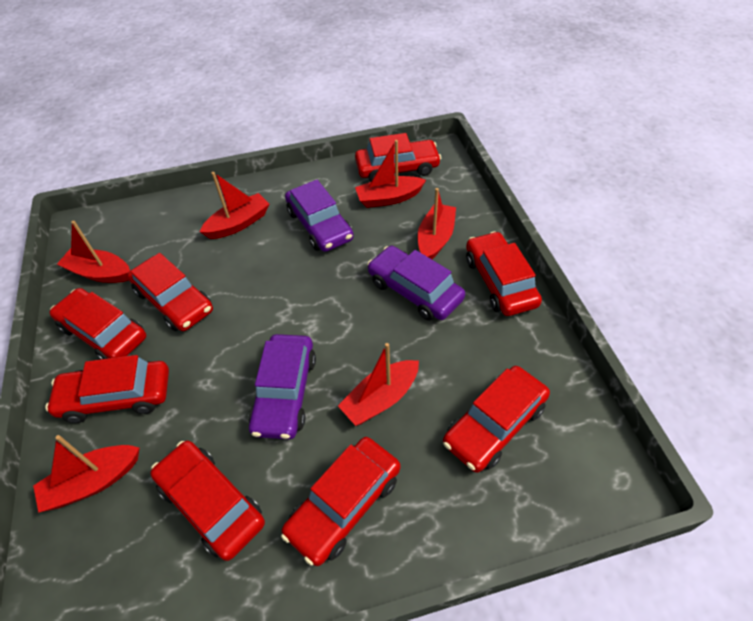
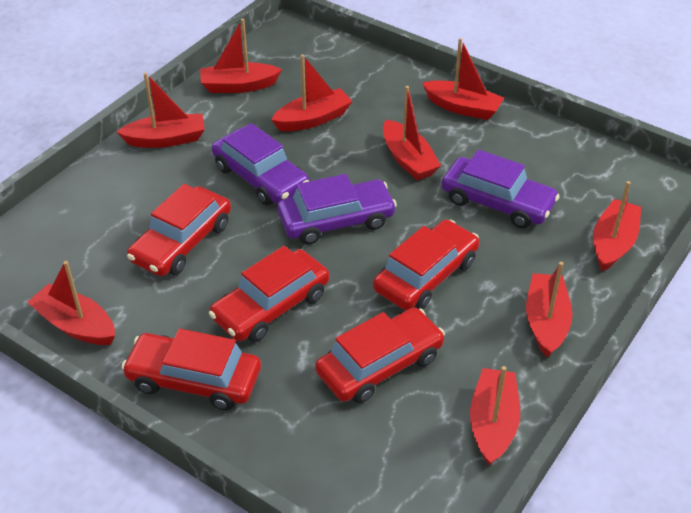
red boat: [33,435,140,513] [57,221,130,283] [200,172,269,239] [338,343,419,426] [355,140,426,208] [418,188,456,259] = 6 -> [27,261,115,345] [117,73,205,148] [200,19,282,93] [271,54,353,131] [383,86,441,181] [422,38,504,120] [470,366,520,466] [526,262,572,358] [593,181,641,271] = 9
red car: [45,355,169,423] [49,288,146,360] [127,253,213,331] [150,441,265,561] [281,437,401,566] [355,133,441,182] [443,366,550,473] [466,231,542,316] = 8 -> [121,329,261,410] [127,184,231,276] [209,246,329,342] [315,307,445,403] [373,219,479,310] = 5

